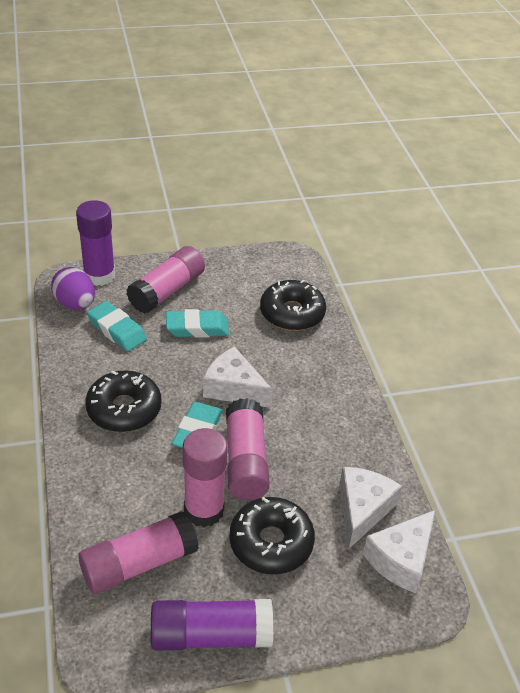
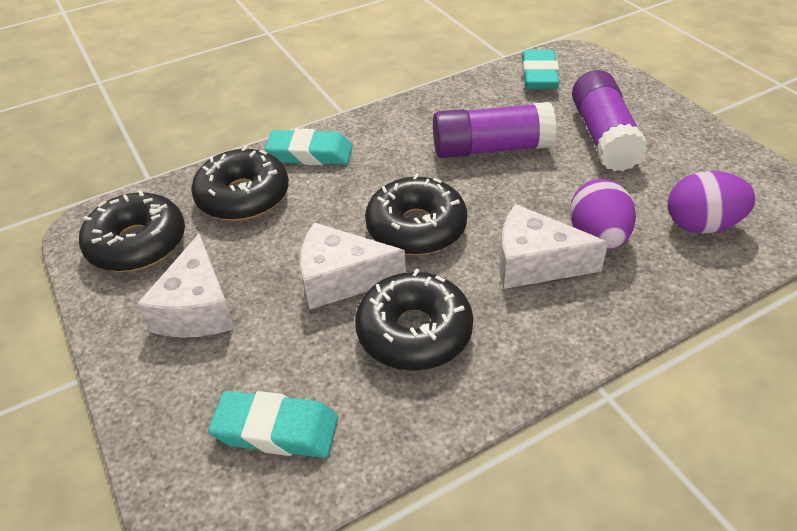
black donut: [85,370,162,432] [230,497,315,574] [260,280,326,331] = 3 -> [79,190,185,272] [191,146,289,221] [355,269,473,371] [365,173,467,255] = 4
pink glue stick: [78,511,199,594] [126,246,205,314] [183,428,228,527] [226,398,270,500] = 4 -> none = 0
purple egg: [51,267,95,310] = 1 -> [570,179,636,250] [668,171,756,233] = 2

